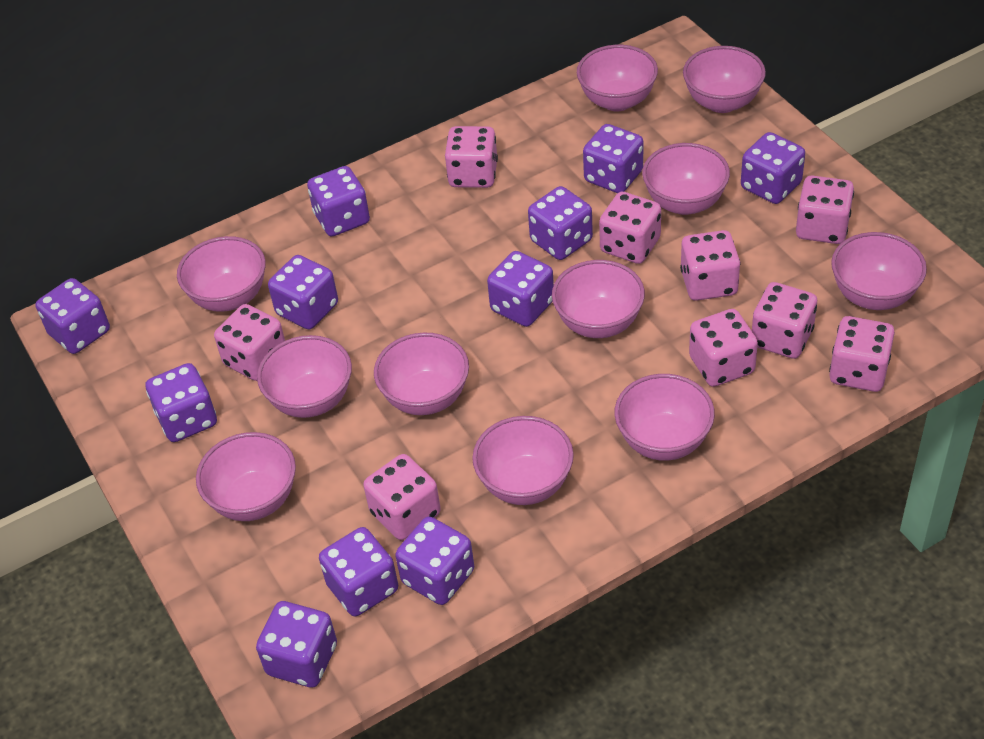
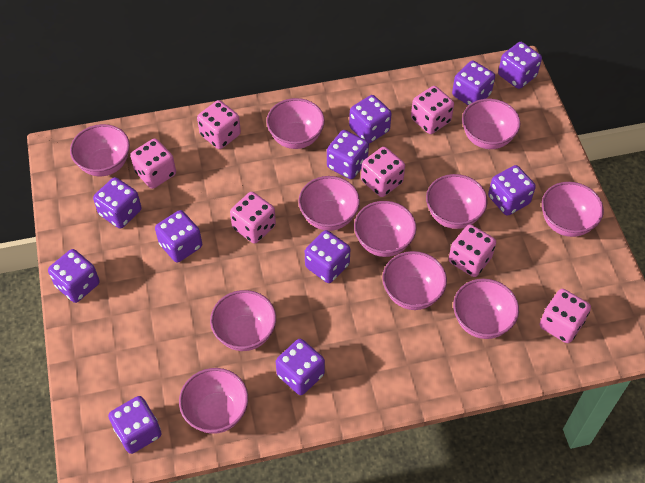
pink dice: [214,304,285,381] [363,454,441,540] [445,126,498,188] [599,192,661,264] [680,230,740,301] [689,309,758,387] [752,282,817,359] [796,175,854,244] [829,316,895,392] = 9 -> [130,138,176,189] [197,100,241,149] [230,192,276,244] [361,147,405,197] [411,86,454,134] [449,224,496,277] [540,289,591,343] = 7

